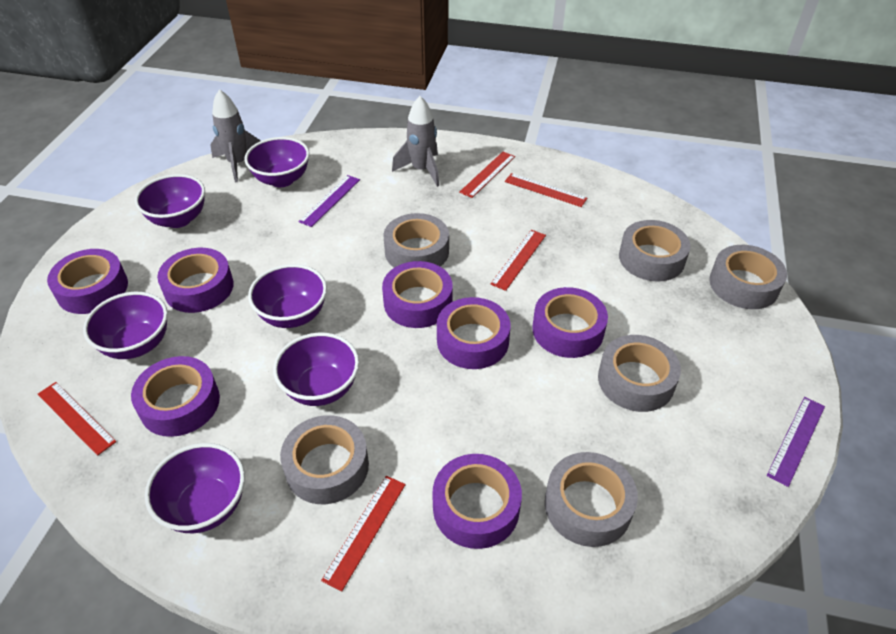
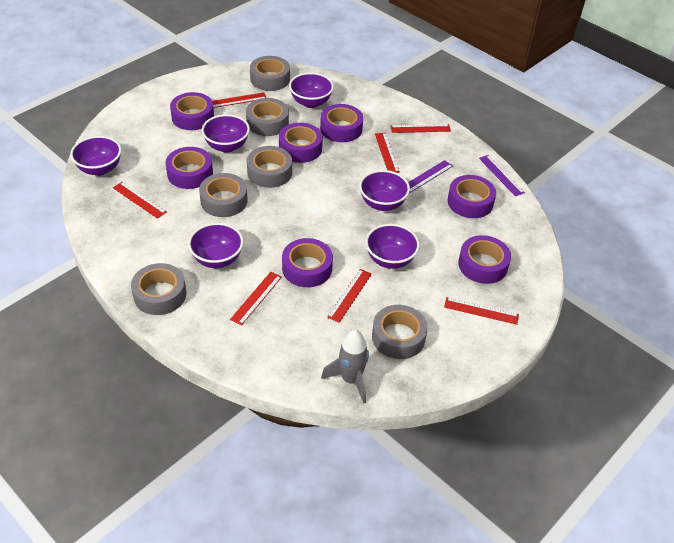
grey rocket: [210,89,260,182] [392,96,439,187] = 2 -> [321,330,369,404] = 1
red ruler: [38,382,116,456] [321,476,406,591] [459,152,515,198] [490,230,546,291] [505,173,587,207] = 5 -> [113,182,166,219] [213,92,267,108] [230,272,282,325] [327,269,372,323] [375,133,400,173] [391,124,451,133] [444,297,519,325] = 7

